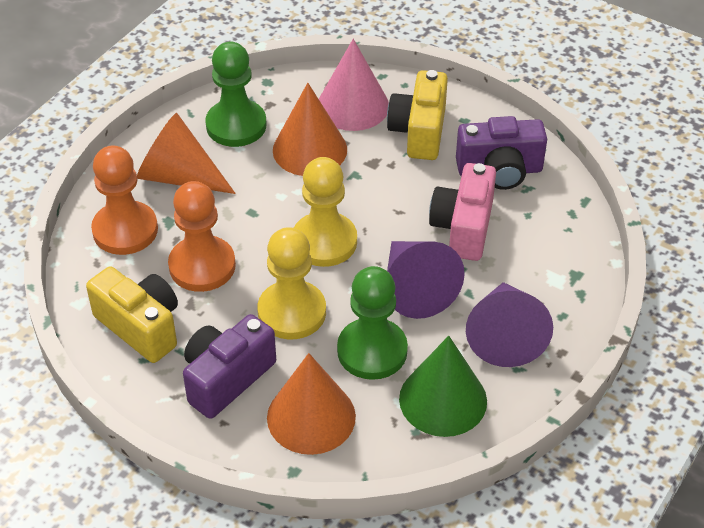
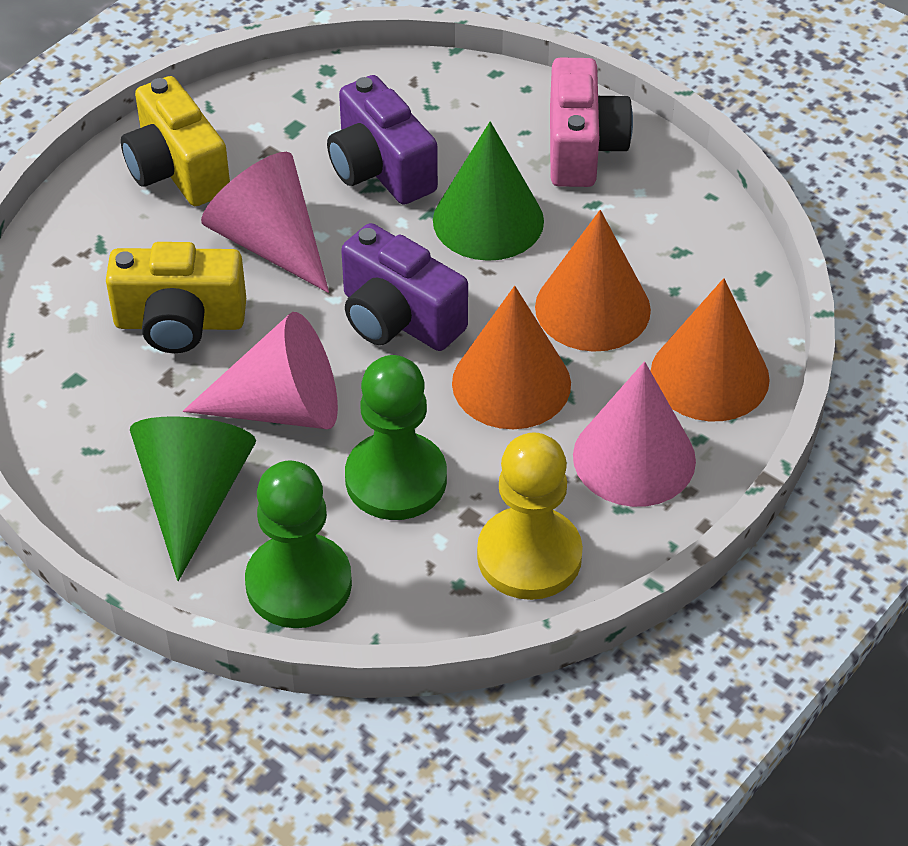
green cone: [399,336,487,437] = 1 -> [130,416,256,581] [433,121,544,261] = 2
orange pawn: [91,146,158,255] [168,181,236,292] = 2 -> none = 0
pink cone: [319,39,389,131] = 1 -> [183,312,338,429] [201,152,329,293] [573,361,696,507] = 3
purple cone: [387,241,465,319] [466,282,553,367] = 2 -> none = 0
yellow pawn: [257,227,326,340] [294,157,357,267] = 2 -> [477,432,583,600] = 1

